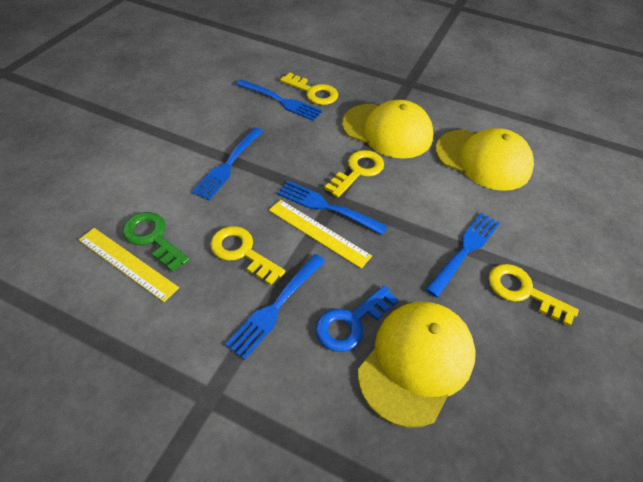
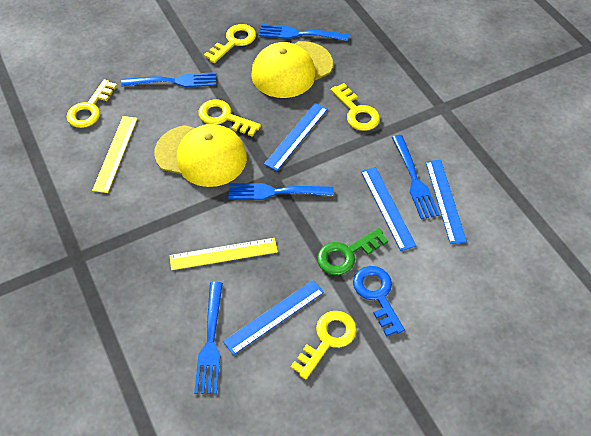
blue ruler: none = 0 -> [223,280,324,355] [264,103,328,171] [361,167,416,251] [426,160,467,244] = 4
yellow cap: [342,100,433,159] [358,302,476,428] [436,128,534,191] = 3 -> [154,124,247,187] [251,41,333,98] = 2
yellow key: [210,226,285,285] [280,72,338,105] [324,150,384,198] [488,264,579,327] = 4 -> [67,79,117,128] [198,99,261,137] [204,24,256,63] [291,311,357,380] [331,83,380,131] = 5

